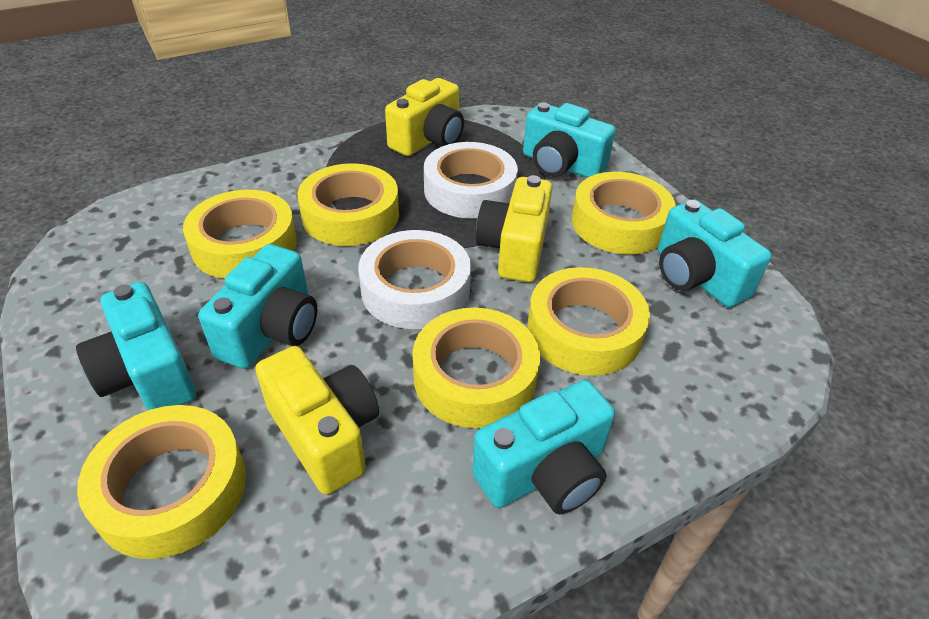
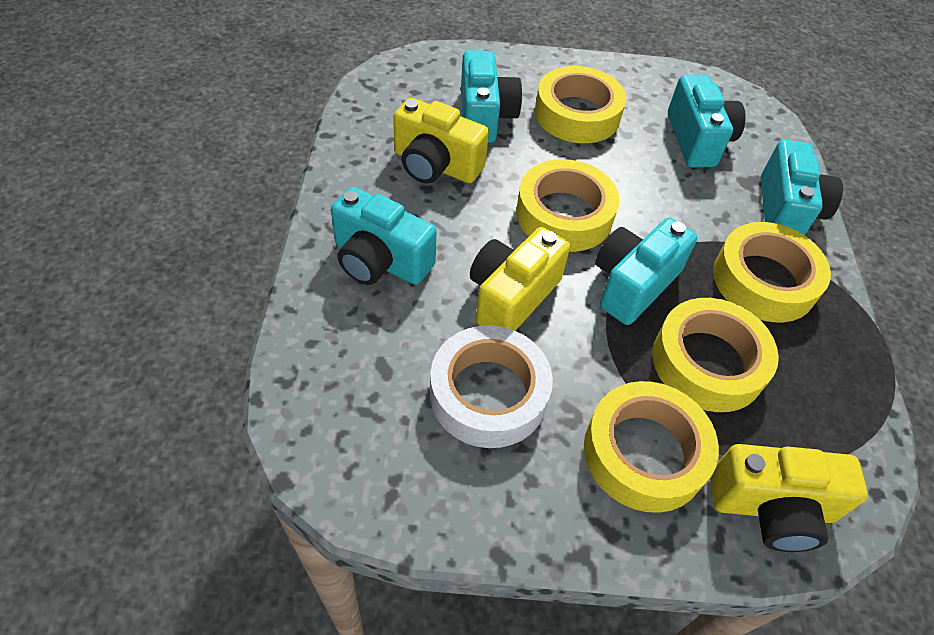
white tape: [358,230,471,329] [424,142,518,218] = 2 -> [430,325,553,448] = 1
yellow tape: [77,405,246,559] [183,190,297,279] [297,163,399,246] [413,308,540,428] [527,267,650,376] [571,172,675,255] = 6 -> [516,159,619,252] [535,66,626,143] [584,381,719,513] [652,298,779,412] [713,222,831,322] = 5

